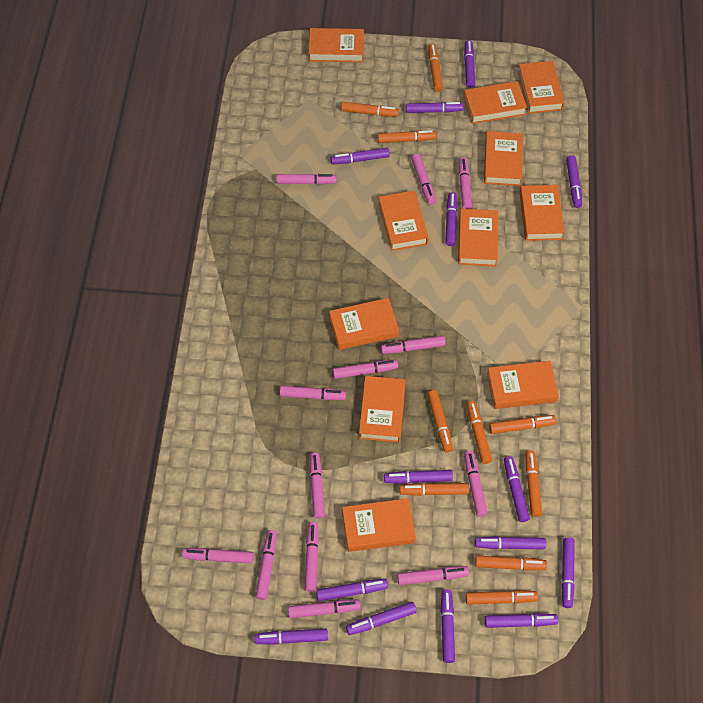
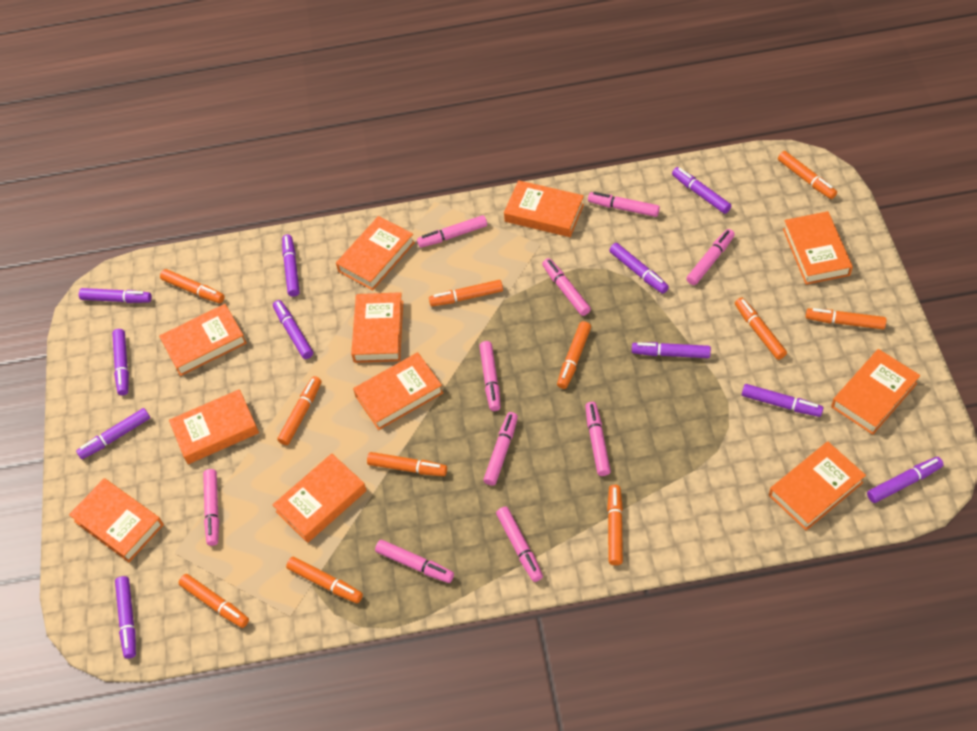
orange marker: [341,102,399,117] [378,130,436,143] [400,483,469,496] [427,390,453,453] [428,44,443,92] [465,590,538,605] [467,401,492,464] [475,556,547,571] [489,415,556,434] [525,450,542,517] = 10 -> [160,269,224,303] [179,574,249,628] [277,376,321,445] [286,557,363,603] [367,452,447,476] [429,280,503,306] [557,321,591,389] [607,485,623,565] [735,298,787,360] [778,151,837,199] [806,308,886,329] = 11
pink marker: [182,548,254,564] [255,530,277,600] [277,174,337,185] [280,386,346,400] [288,600,361,618] [305,522,319,592] [310,452,325,519] [333,360,398,379] [381,335,446,354] [397,566,469,585] [411,153,436,205] [459,157,472,209] [464,451,487,517] = 13 -> [203,469,219,546] [375,540,454,583] [417,215,487,248] [480,341,501,411] [483,412,518,486] [496,506,543,582] [542,258,591,316] [585,402,611,476] [588,192,660,217] [686,229,735,285] = 10
purple marker: [255,629,328,645] [316,579,388,601] [330,148,390,164] [346,602,417,635] [384,470,453,484] [406,102,464,113] [441,589,455,663] [445,192,457,246] [464,40,475,88] [475,536,546,549] [485,613,558,628] [504,456,530,522] [561,537,575,608] [566,155,582,208] = 14 -> [76,408,150,459] [79,288,152,303] [112,329,129,395] [115,576,136,659] [273,300,313,359] [282,234,300,297] [609,243,669,294] [632,342,711,358] [672,167,731,214] [742,384,823,417] [867,457,944,503] = 11

